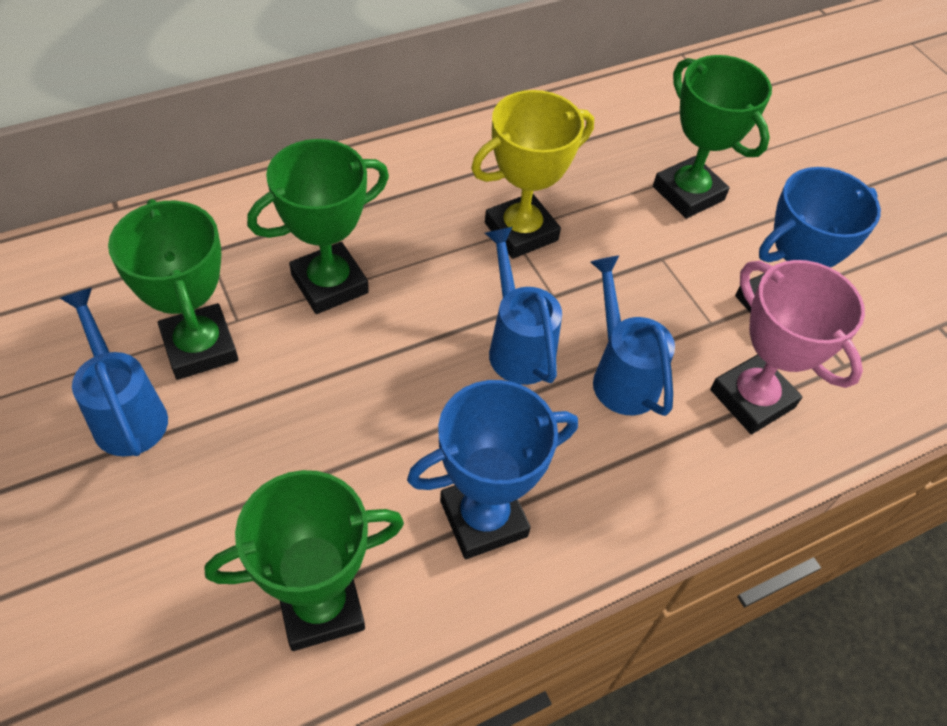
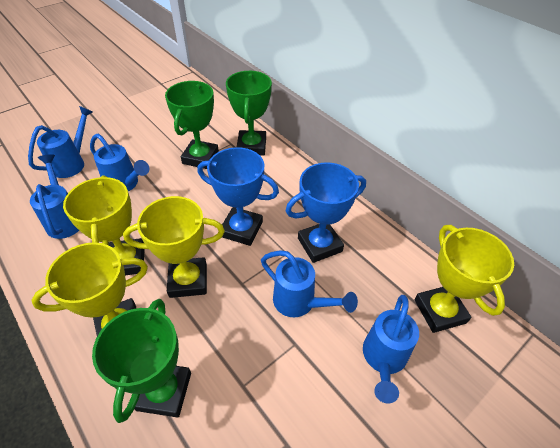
blue watering can: [60,288,168,457] [485,227,562,385] [591,255,675,416] = 3 -> [28,106,93,178] [30,154,79,239] [90,133,149,191] [261,250,358,318] [363,295,419,403] = 5
green trophy: [108,199,238,380] [205,470,404,651] [247,139,389,314] [653,55,772,219] = 4 -> [92,299,191,423] [165,81,219,169] [226,71,272,156] = 3
pink trophy: [710,260,865,434] = 1 -> none = 0
yellow trophy: [471,90,594,259] = 1 -> [31,242,148,336] [63,175,145,275] [123,196,225,298] [414,225,514,333] = 4

